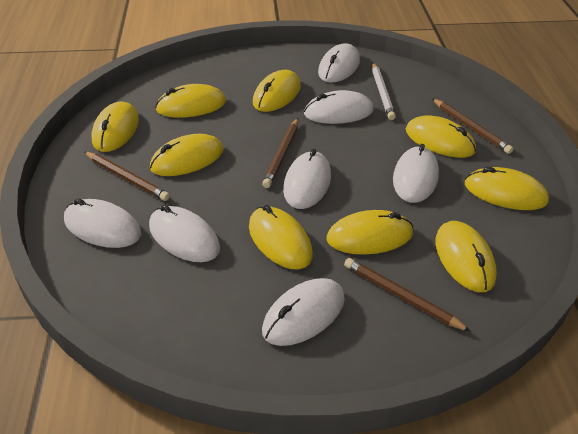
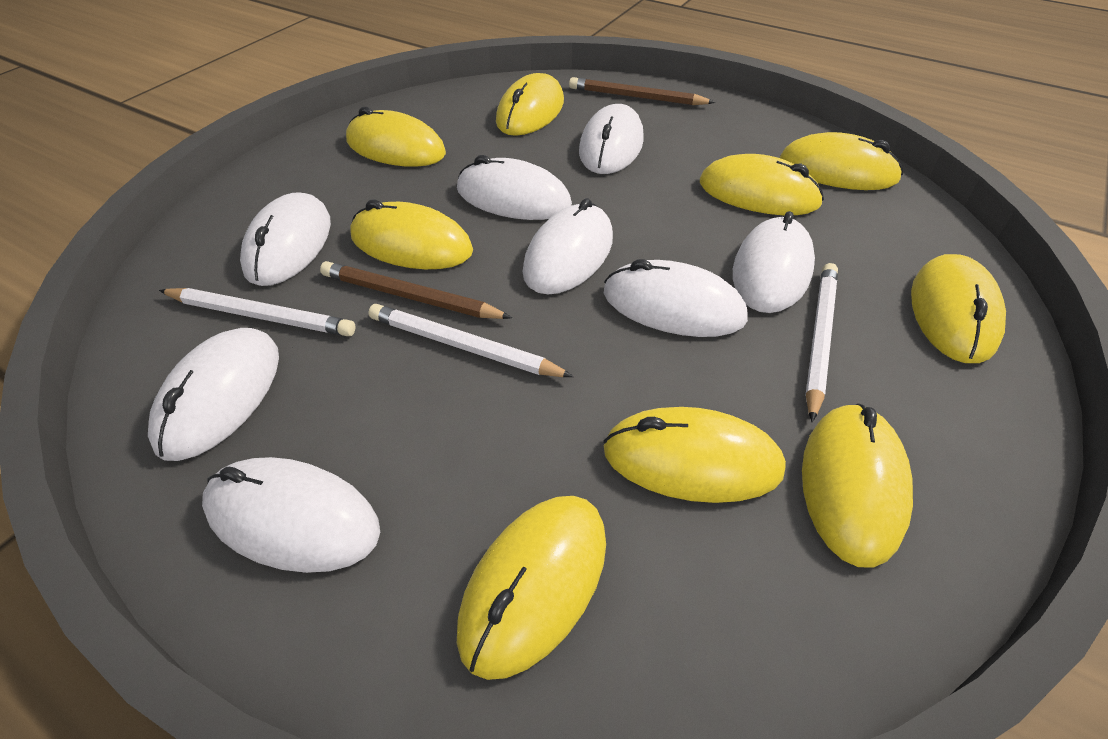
brown pencil: [84,152,170,201] [262,118,298,188] [344,258,471,332] [432,98,514,154] = 4 -> [320,261,512,319] [569,77,715,105] = 2
white mouse: [64,198,141,248] [149,205,220,262] [262,278,345,346] [283,149,331,209] [304,90,374,124] [318,43,360,83] [393,144,439,203] = 7 -> [148,328,279,461] [202,457,380,573] [240,192,331,286] [457,155,572,220] [523,198,613,294] [579,104,644,174] [604,259,748,337] [733,211,815,313] = 8
white pencil: [372,63,396,120] = 1 -> [159,288,356,336] [369,304,574,377] [805,263,838,422] = 3

